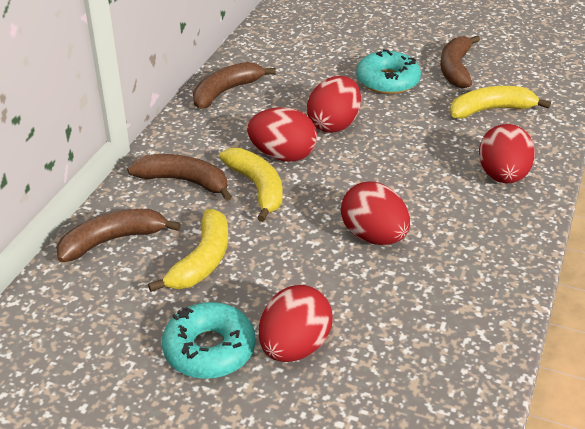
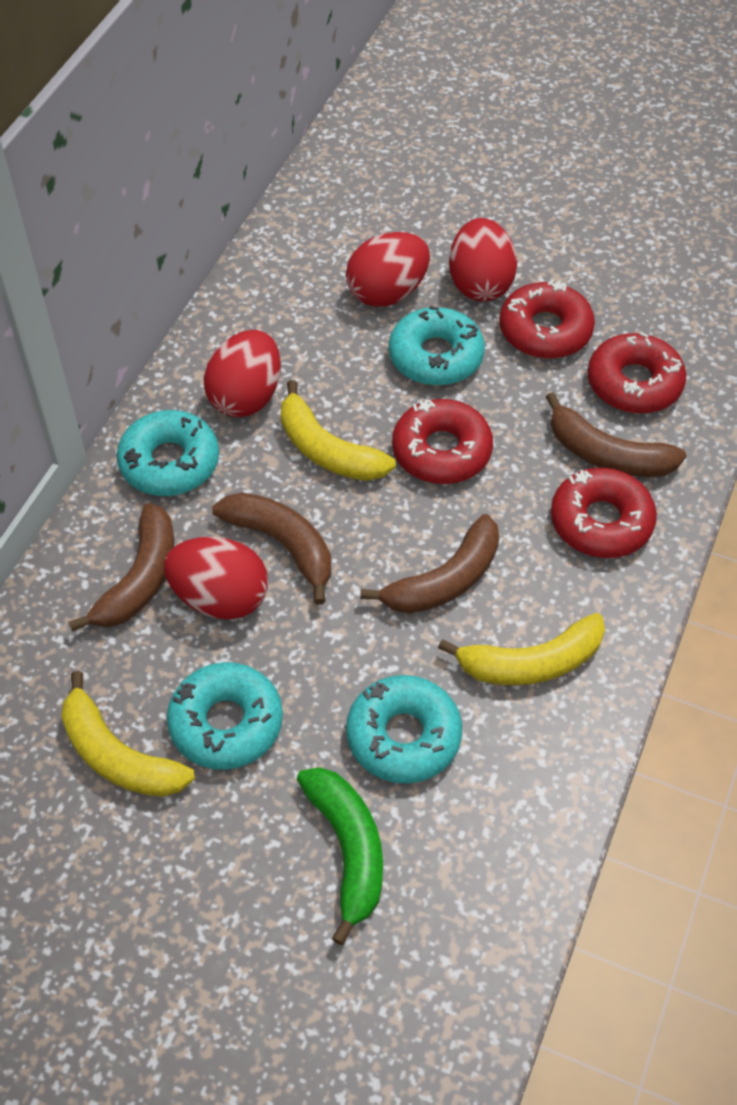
green banana: none = 0 -> [297,767,383,945] = 1
red donut: none = 0 -> [392,399,493,484] [500,279,595,359] [551,467,657,558] [588,332,686,413] = 4
red egg: [247,107,317,162] [259,285,333,362] [307,76,361,133] [341,182,410,245] [479,124,535,183] = 5 -> [164,537,268,620] [204,330,281,417] [346,232,430,307] [449,218,517,302] = 4
turquoise donut: [162,302,255,379] [356,49,421,94] = 2 -> [117,410,219,496] [167,662,283,770] [346,675,462,784] [389,306,485,386] = 4

